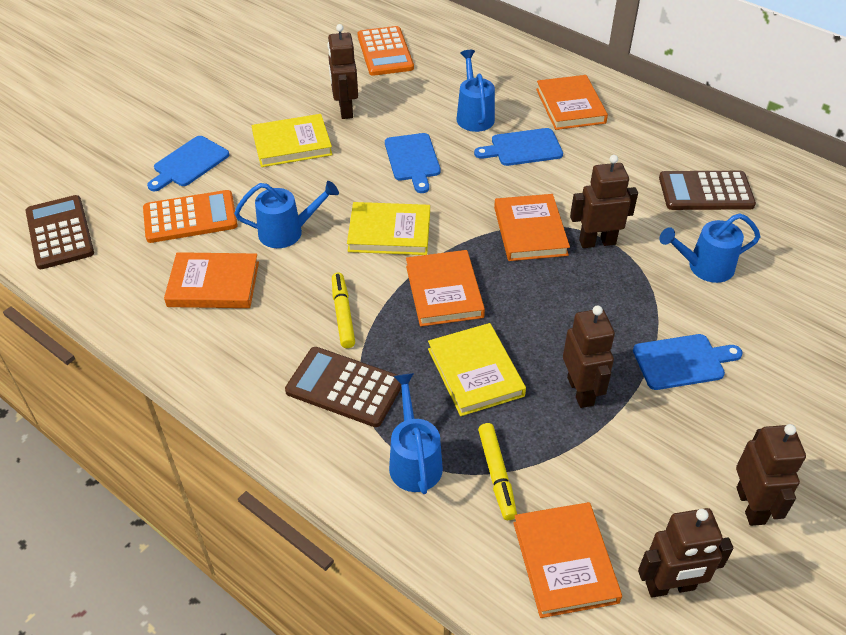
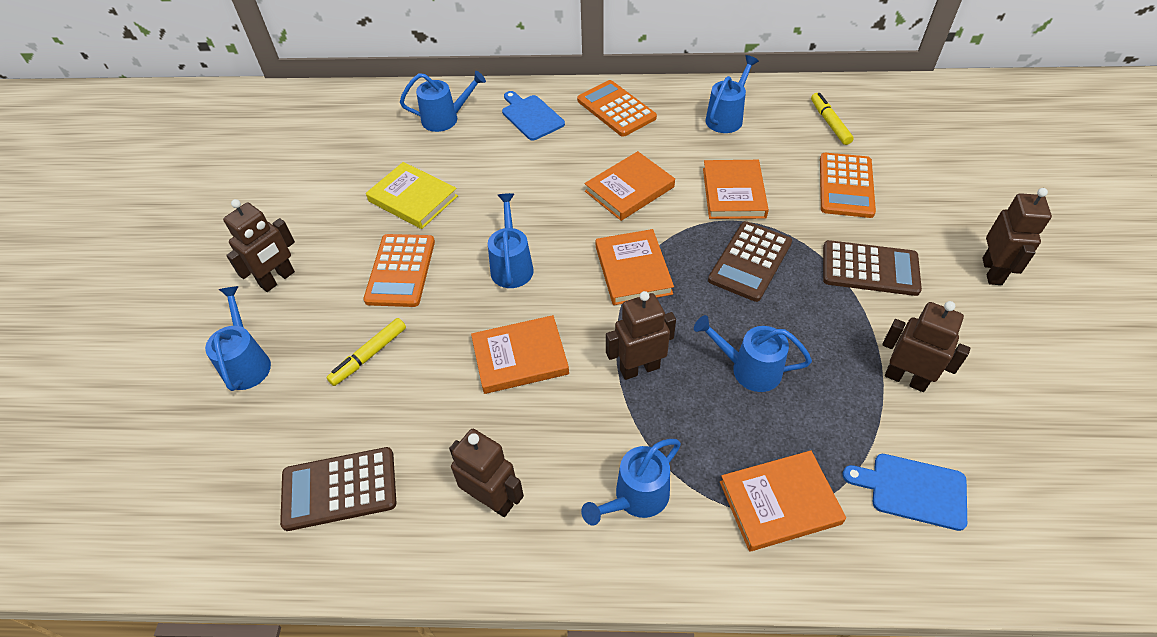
blue cutting board: [147,136,229,191] [385,133,441,193] [474,128,563,166] [633,334,743,390] = 4 -> [502,91,565,141] [842,454,967,531] = 2
blue watering can: [234,181,339,248] [389,373,443,494] [457,50,495,132] [660,213,760,283] = 4 -> [205,286,271,391] [400,71,486,132] [488,193,534,288] [581,439,681,525] [694,315,812,392] [705,55,759,133] = 6
orange calculator: [143,190,238,243] [358,26,414,76] = 2 -> [363,234,435,307] [577,80,657,137] [820,153,876,218] = 3
yellow book: [252,114,333,167] [347,202,430,255] [428,323,526,416] = 3 -> [366,162,458,229] = 1

